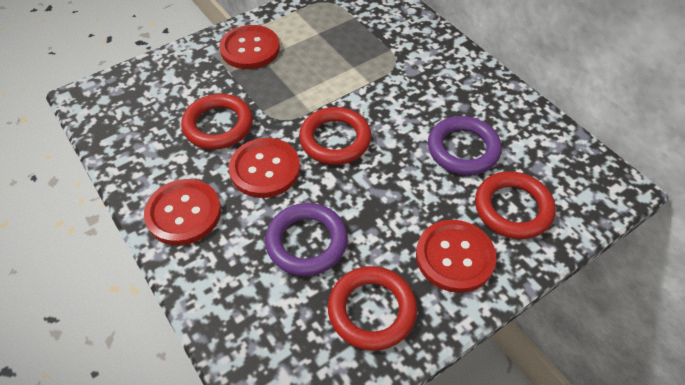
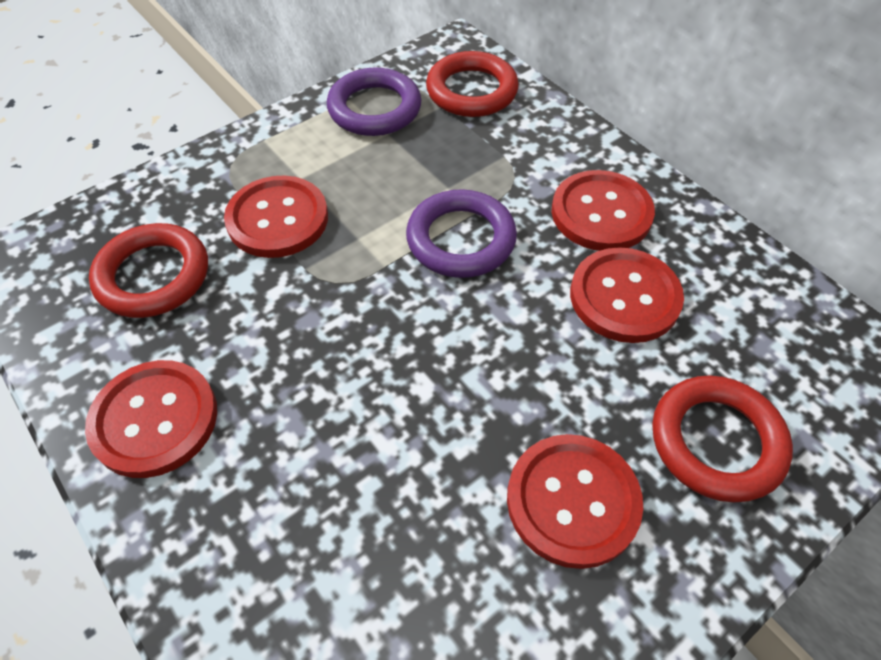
red button: [144,179,221,245] [219,25,280,69] [229,138,300,198] [416,220,496,293] = 4 -> [85,360,217,478] [224,175,328,258] [507,434,643,569] [551,170,655,251] [570,247,684,343] = 5
red ring: [181,94,253,149] [299,107,371,165] [328,266,417,351] [475,171,556,239] = 4 -> [89,223,208,318] [426,51,519,117] [653,375,793,503] = 3

